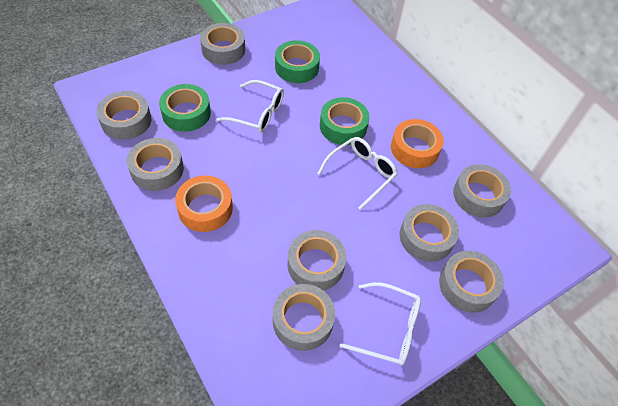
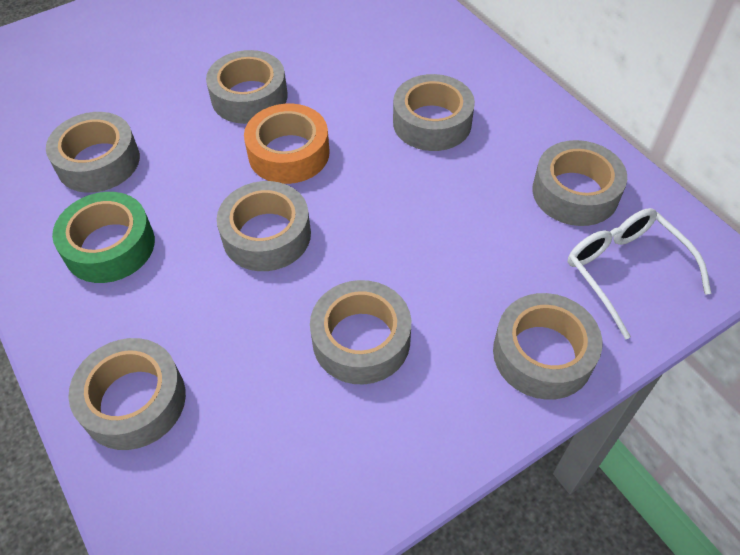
green tape: [159,84,211,132] [275,40,320,83] [320,97,369,145] = 3 -> [52,192,155,283] = 1
orange tape: [175,176,233,232] [391,119,444,168] = 2 -> [244,104,330,184] = 1
white glasses: [216,80,284,133] [317,137,397,210] [340,282,421,366] = 3 -> [568,208,712,339] = 1

